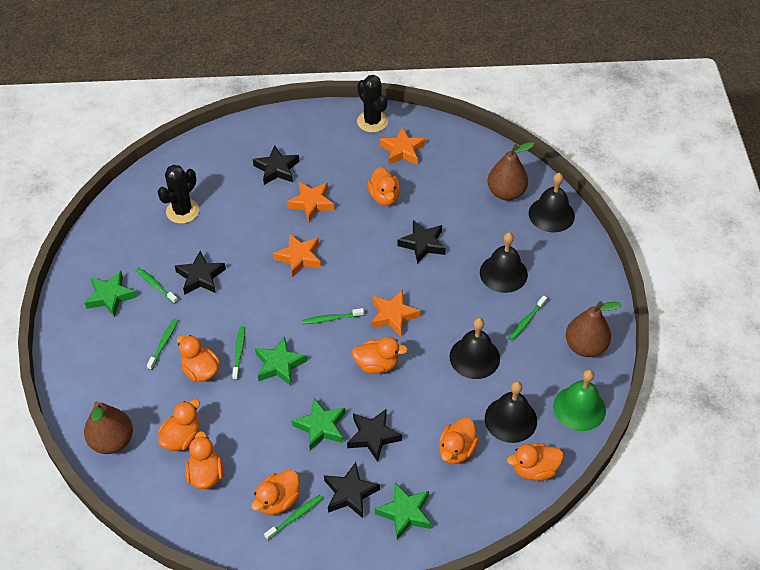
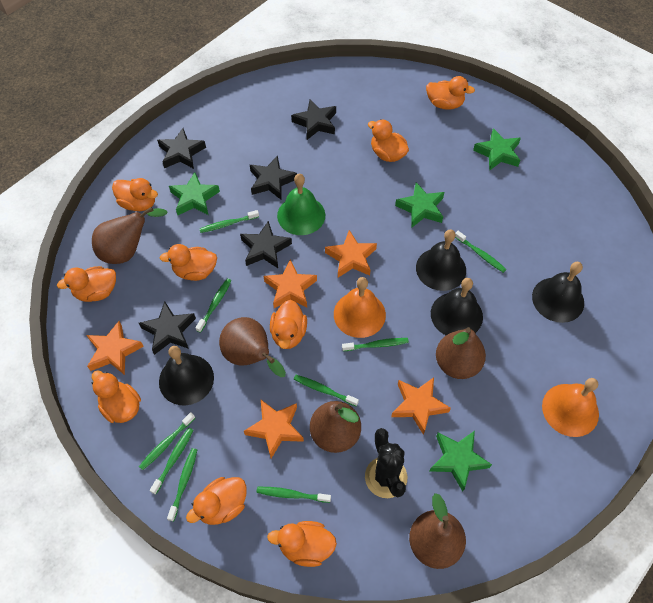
black cactus: [157,165,199,224] [357,75,388,133] = 2 -> [365,428,407,498] = 1
brown pear: [84,401,133,454] [487,142,534,201] [566,301,622,357] = 3 -> [92,207,168,264] [219,317,286,377] [310,401,361,453] [409,493,466,569] [436,327,486,379] = 5
green toothbrush: [136,267,178,304] [147,319,178,370] [232,326,245,380] [264,495,323,540] [302,308,364,324] [509,296,547,341] = 6 -> [139,412,195,470] [150,428,193,495] [167,448,197,521] [195,278,231,333] [200,210,259,233] [257,487,331,503] [294,375,359,406] [342,338,409,351] [455,231,507,273] = 9
orange bell: none = 0 -> [334,277,386,338] [542,378,599,437] = 2
orange duck: [158,399,200,451] [177,335,220,382] [185,431,223,489] [251,469,300,515] [352,337,408,374] [368,167,400,206] [439,418,479,464] [507,443,563,481] = 8 -> [57,266,116,302] [92,371,141,423] [112,178,158,211] [160,244,217,281] [186,477,247,525] [267,521,337,567] [270,300,307,349] [368,119,409,162] [426,76,475,110] = 9
orange star: [273,233,321,277] [287,181,335,222] [371,289,421,337] [380,127,426,165] = 4 -> [87,321,144,375] [244,400,304,458] [264,259,317,308] [325,230,377,278] [391,377,451,435] = 5

